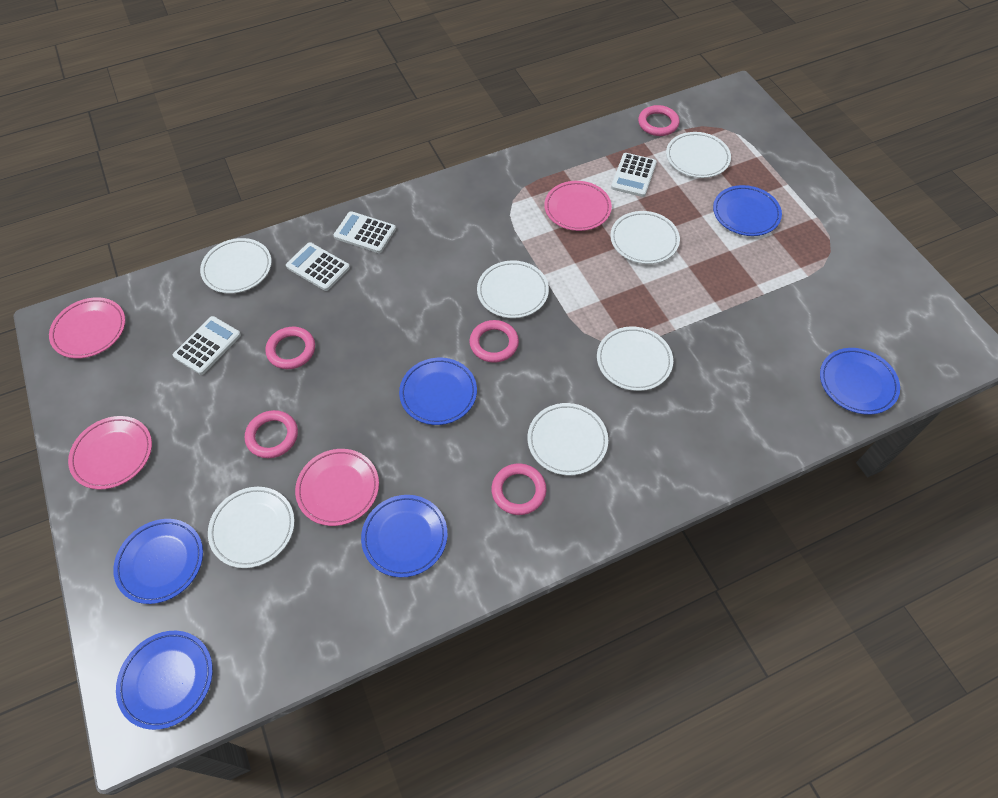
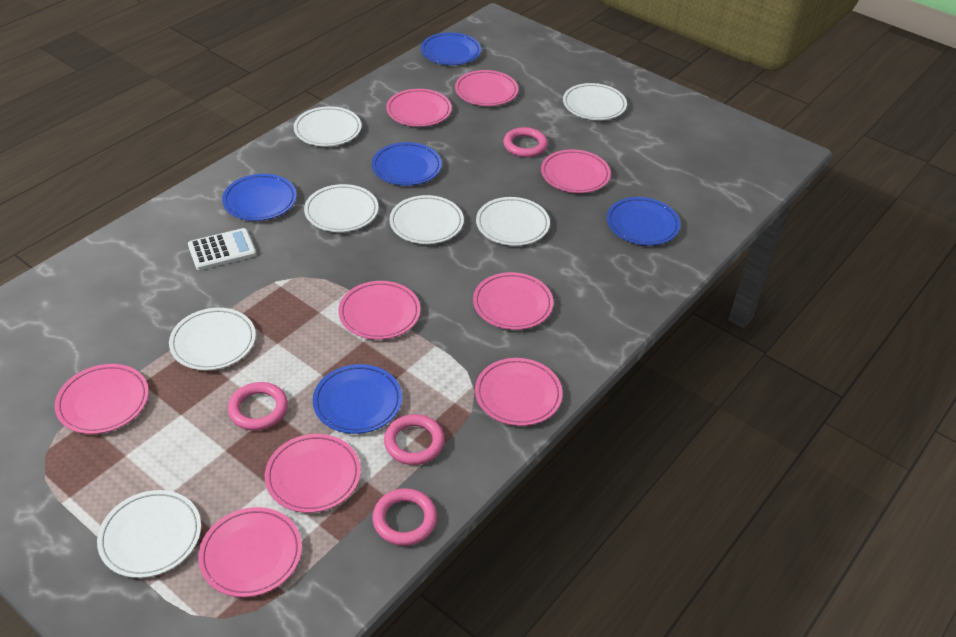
blue plate: [113,519,203,604] [116,631,213,730] [361,495,448,577] [399,358,477,425] [713,185,782,236] [820,348,900,415] = 6 -> [222,174,297,221] [313,364,402,434] [372,142,442,186] [421,32,481,65] [607,197,681,246] = 5
pink plate: [49,297,125,358] [68,416,152,490] [295,449,379,526] [544,181,612,231] = 4 -> [55,364,149,434] [198,507,302,597] [265,434,361,513] [338,281,421,340] [386,89,452,127] [455,70,518,106] [473,272,553,330] [475,358,563,426] [541,149,611,193] = 9
pink ring: [245,410,298,458] [265,327,315,369] [469,320,519,363] [491,463,547,515] [638,105,679,136] = 5 -> [228,382,288,431] [372,488,437,546] [384,414,445,465] [503,127,548,157] = 4
white calculator: [173,316,241,375] [286,242,350,291] [334,211,396,253] [611,153,657,197] = 4 -> [188,228,257,270] = 1

